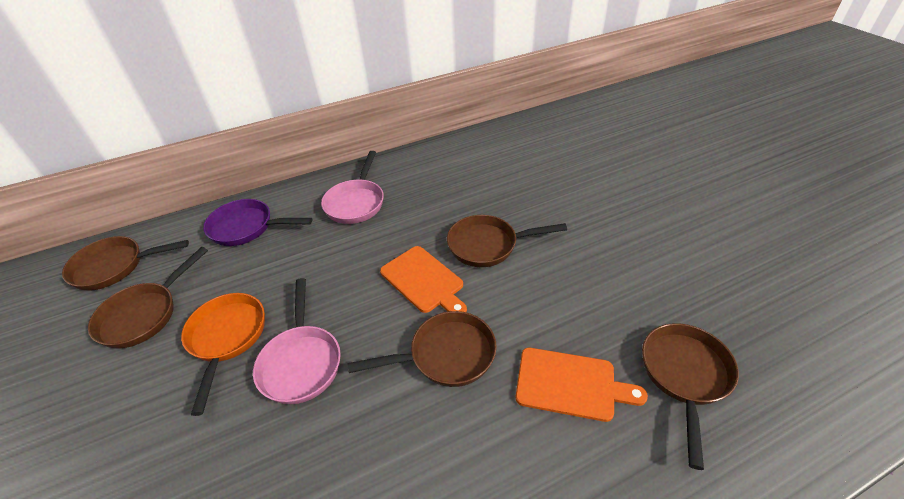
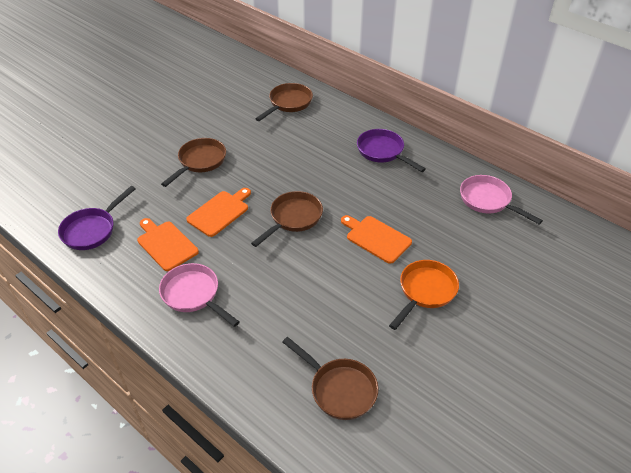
brown pan: [62,236,189,291] [88,247,208,349] [347,311,497,387] [447,215,567,267] [642,323,739,470] = 5 -> [161,138,226,187] [251,191,323,247] [255,83,313,121] [283,337,378,420] = 4
orange cutting board: [380,246,467,313] [516,348,648,422] = 2 -> [137,218,199,271] [186,188,251,237] [341,215,412,264] = 3
purple pan: [203,199,312,246] = 1 -> [58,186,136,250] [357,129,426,172] = 2

